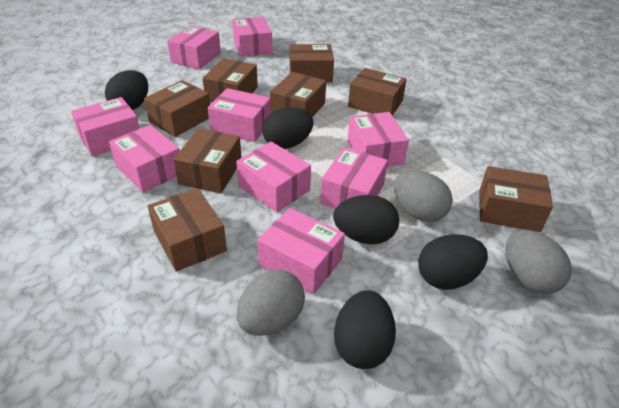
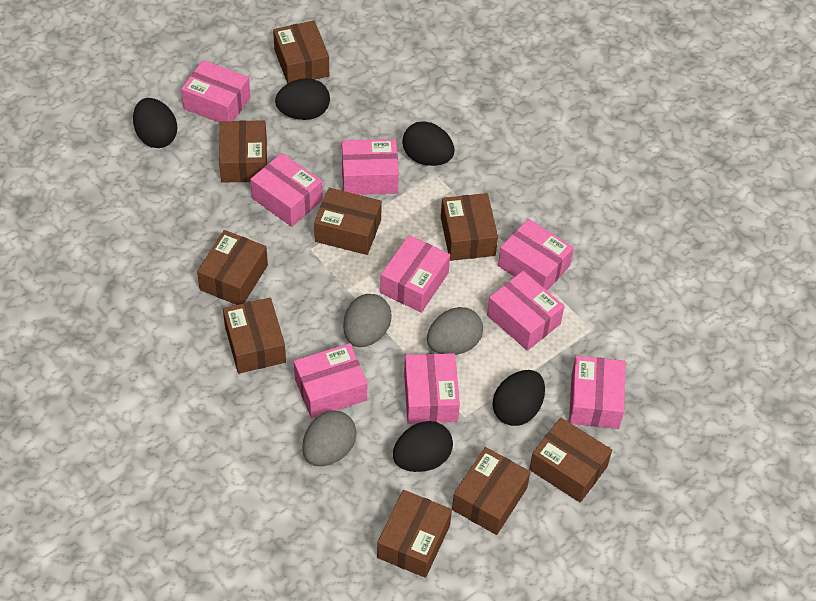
brown box: [144,80,210,137] [148,188,227,272] [174,128,242,193] [203,58,258,103] [270,72,326,117] [289,44,334,82] [348,68,407,116] [479,166,553,232] = 8 -> [197,230,268,305] [219,120,267,183] [223,298,286,374] [273,21,329,84] [314,188,382,255] [377,490,452,578] [441,193,498,261] [452,447,530,535] [529,418,612,503] = 9

